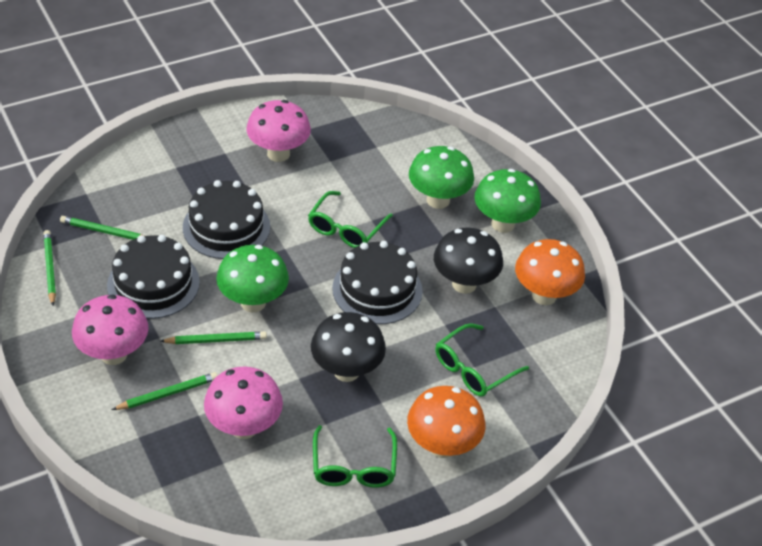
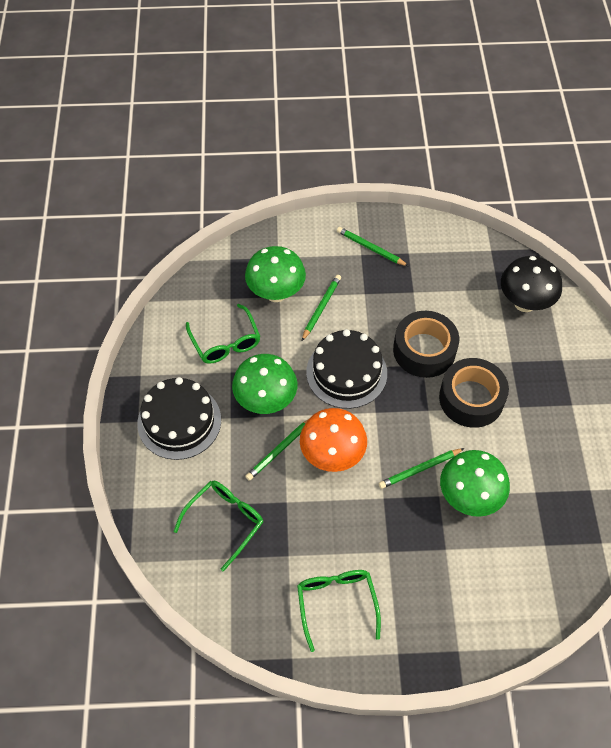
black cake: [107,235,200,319] [183,180,270,259] [332,241,423,324] = 3 -> [137,377,221,460] [306,329,387,409] = 2
black mushroom: [311,312,386,382] [434,227,503,294] = 2 -> [501,256,562,312] = 1
black tape: none = 0 -> [393,311,459,378] [439,358,509,428] = 2
orange mushroom: [407,386,485,458] [515,239,585,305] = 2 -> [300,408,367,472] = 1
pink mushroom: [72,294,148,365] [204,366,283,439] [246,100,311,162] = 3 -> none = 0

